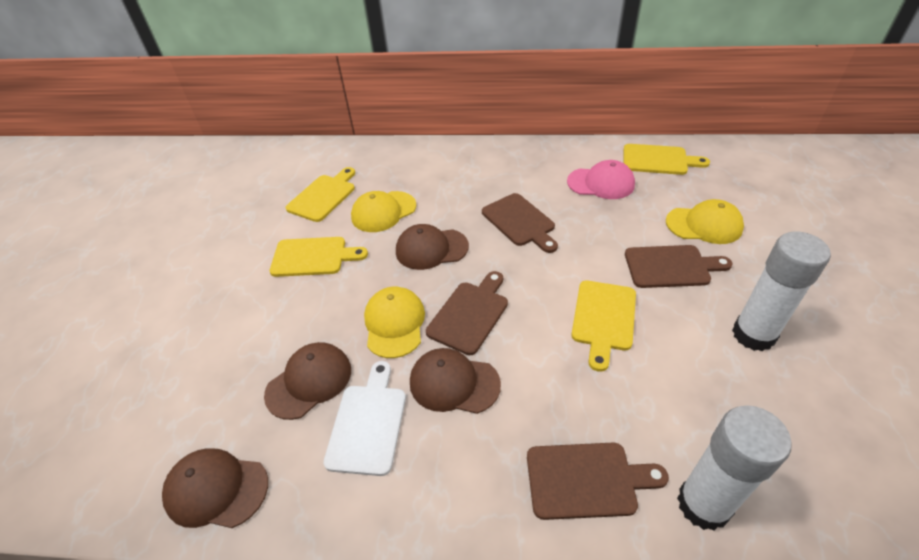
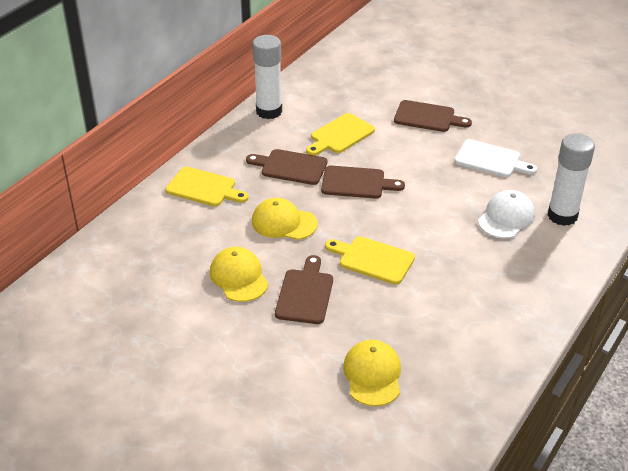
brown cap: [162,448,268,528] [264,342,351,420] [396,224,469,270] [410,348,501,414] = 4 -> none = 0
pink cap: [567,160,635,199] = 1 -> none = 0
white cap: none = 0 -> [478,190,535,238] = 1
yellow cutting board: [270,237,368,277] [286,167,355,222] [571,281,636,372] [624,144,710,175] = 4 -> [165,167,249,206] [306,113,375,156] [325,236,415,285] = 3

